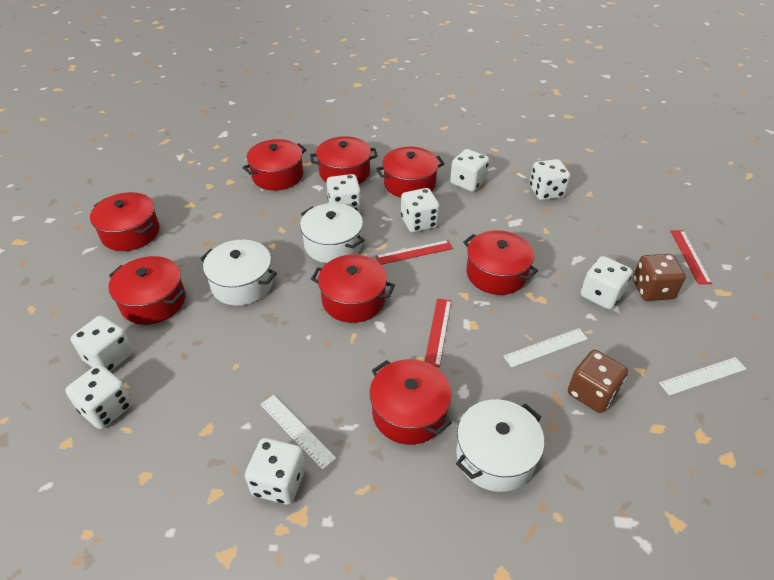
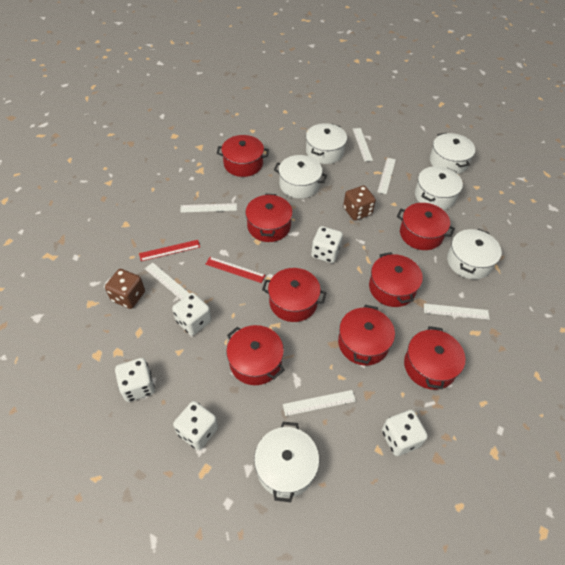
red ruler: [375,240,453,265] [425,298,451,368] [671,230,712,284] = 3 -> [139,240,200,261] [205,257,265,283] = 2
white dice: [65,365,133,429] [71,316,133,372] [245,438,306,505] [326,174,362,213] [401,188,440,232] [450,149,489,192] [530,159,570,200] [581,256,632,309] = 8 -> [115,358,155,402] [172,293,211,336] [173,401,218,450] [311,226,343,263] [382,410,428,456] = 5
white pot: [200,240,277,306] [300,203,364,263] [456,399,545,492] = 3 -> [254,422,319,502] [274,155,327,199] [306,123,347,164] [415,166,463,210] [430,133,475,174] [447,229,502,279] = 6
white ruler: [260,395,336,470] [503,328,588,368] [659,357,746,396] = 3 -> [145,263,190,300] [180,203,237,213] [283,390,356,416] [353,128,373,161] [377,158,396,194] [424,304,489,320] = 6

